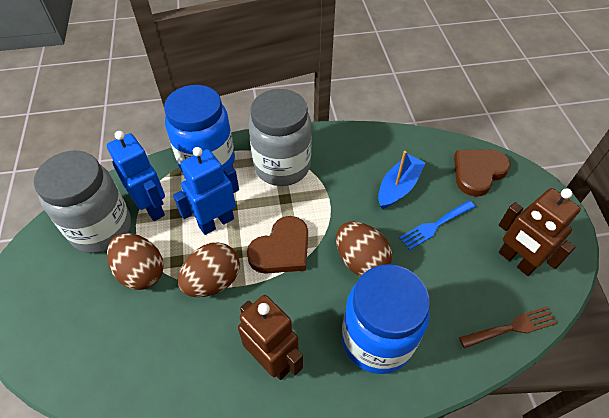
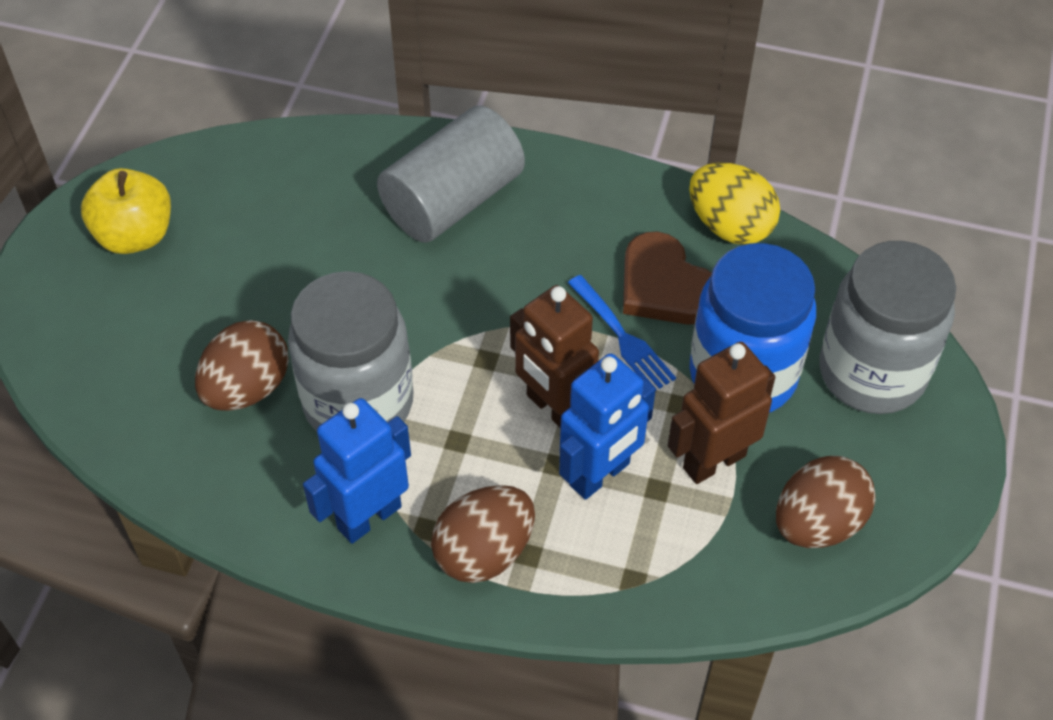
blue boat: [378,151,426,209] = 1 -> none = 0
blue jar: [164,85,235,173] [342,264,430,374] = 2 -> [689,243,816,413] = 1
brown fork: [459,306,557,349] = 1 -> none = 0
brown heart: [247,216,308,274] [454,149,511,197] = 2 -> [623,231,712,325] = 1
grey cylinder: none = 0 -> [377,106,525,243] = 1
yellow apple: none = 0 -> [81,168,171,254] = 1
yellow egg: none = 0 -> [689,162,780,245] = 1

